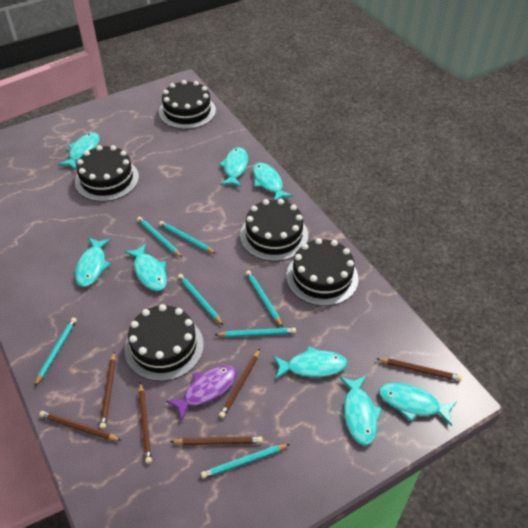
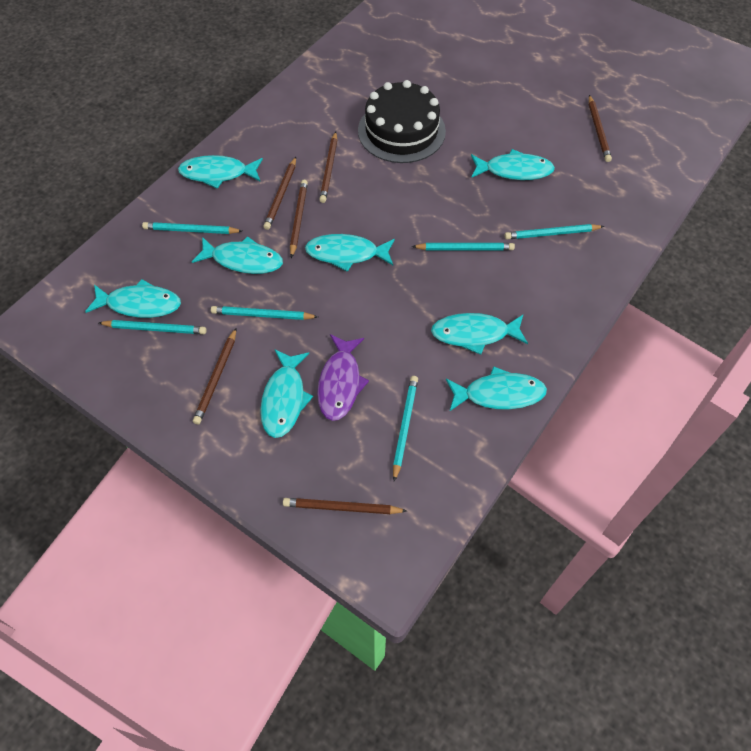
black cake: [75,145,139,202] [125,304,204,381] [159,80,216,129] [240,199,308,261] [286,238,359,306] = 5 -> [358,80,446,163] = 1
turquoise pencil: [34,317,77,387] [137,217,182,257] [159,221,216,254] [178,274,223,325] [201,444,290,479] [215,328,296,337] [246,270,283,327] = 7 -> [99,320,207,334] [142,222,242,234] [211,306,318,320] [393,376,418,482] [412,243,515,250] [505,224,604,239] = 6

